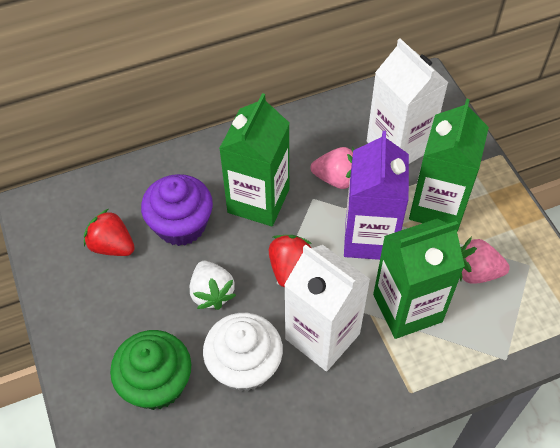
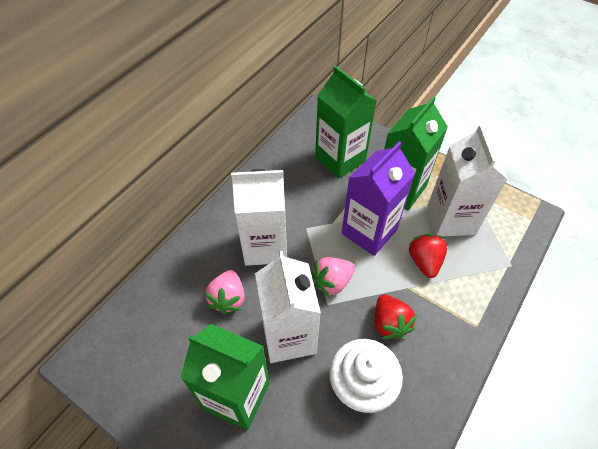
green cupcake: [110,330,191,410] = 1 -> none = 0
purple cupcake: [141,174,213,246] = 1 -> none = 0
white carton: [284,244,370,371] [367,38,448,164] = 2 -> [231,169,287,266] [255,251,321,363] [428,125,508,236] = 3
white strawberry: [190,261,236,310] = 1 -> none = 0

